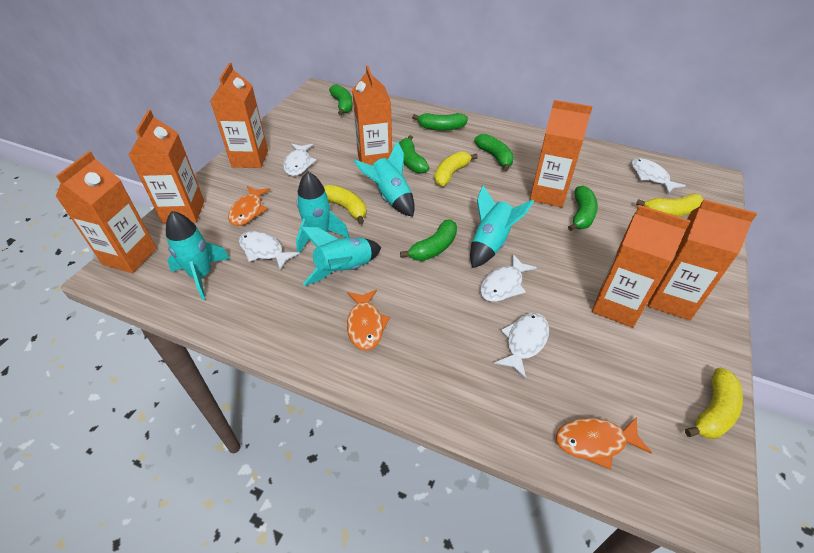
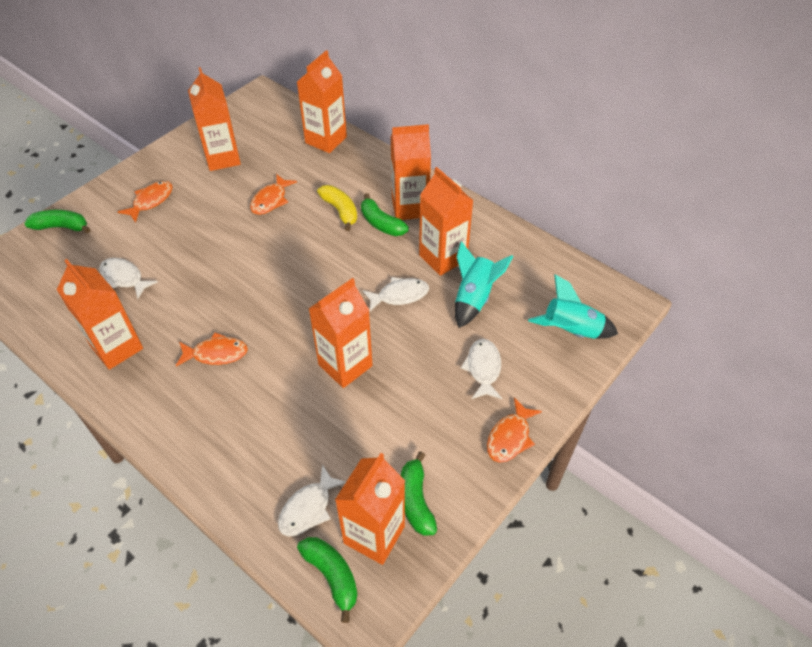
green banana: [329,84,353,115] [399,135,429,173] [400,219,457,261] [412,113,468,131] [474,134,514,171] [568,185,598,231] = 6 -> [24,210,91,233] [297,537,358,623] [361,193,409,236] [401,451,437,536] = 4
orange fish: [228,186,271,226] [347,289,390,351] [556,417,652,469] = 3 -> [118,181,172,223] [176,333,248,366] [250,174,297,215] [487,397,542,463] = 4
turquoise rocket: [166,211,230,300] [296,171,349,253] [300,227,381,286] [354,141,415,217] [470,185,534,268] = 5 -> [455,241,513,328] [528,274,618,339] = 2
white fish: [239,231,300,270] [283,144,317,176] [480,254,537,302] [494,313,549,379] [631,158,686,194] = 5 -> [99,258,158,299] [278,464,346,536] [362,277,429,312] [461,339,502,399] = 4
yellow banana: [323,185,367,224] [434,151,478,187] [636,193,703,216] [685,367,743,439] = 4 -> [317,185,357,231] = 1

